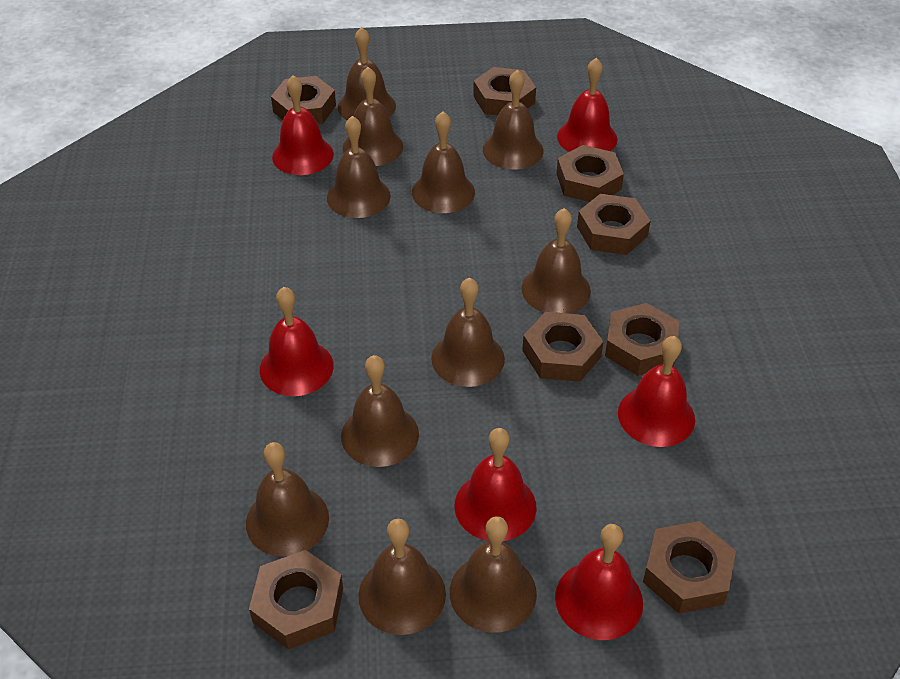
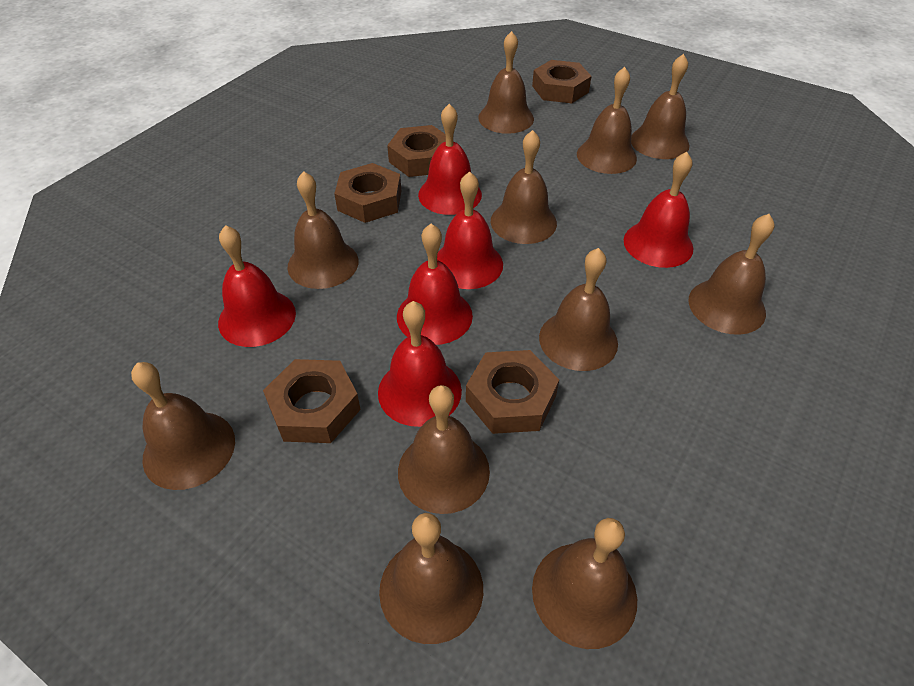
brown nut: [249,550,343,649] [271,76,336,124] [473,67,536,115] [522,312,604,382] [556,145,624,202] [577,194,651,255] [605,303,679,376] [643,521,736,614] = 8 -> [263,359,361,443] [334,163,401,223] [387,125,446,177] [466,350,559,434] [532,60,592,103] = 5

